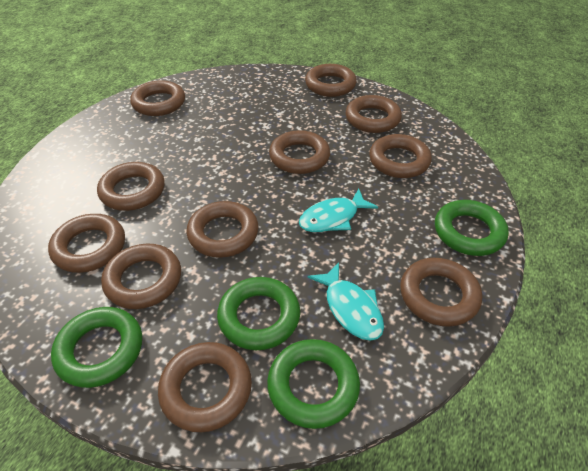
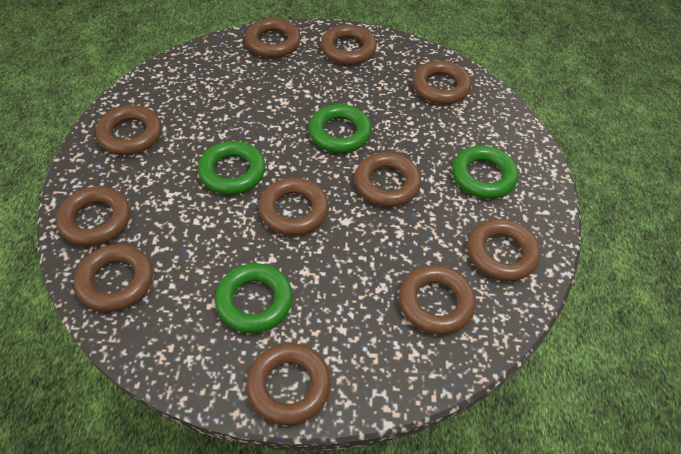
turquoise fish: [299,189,378,232] [308,263,384,341] = 2 -> none = 0

